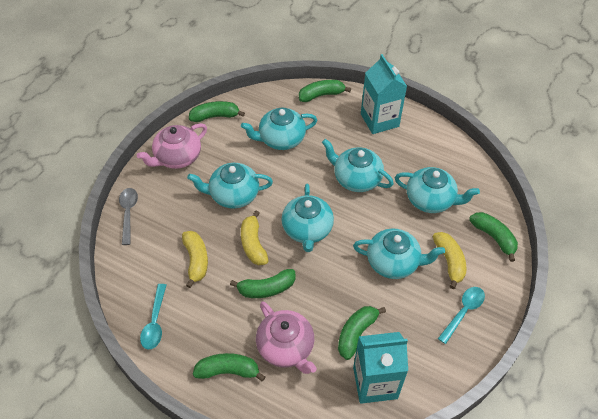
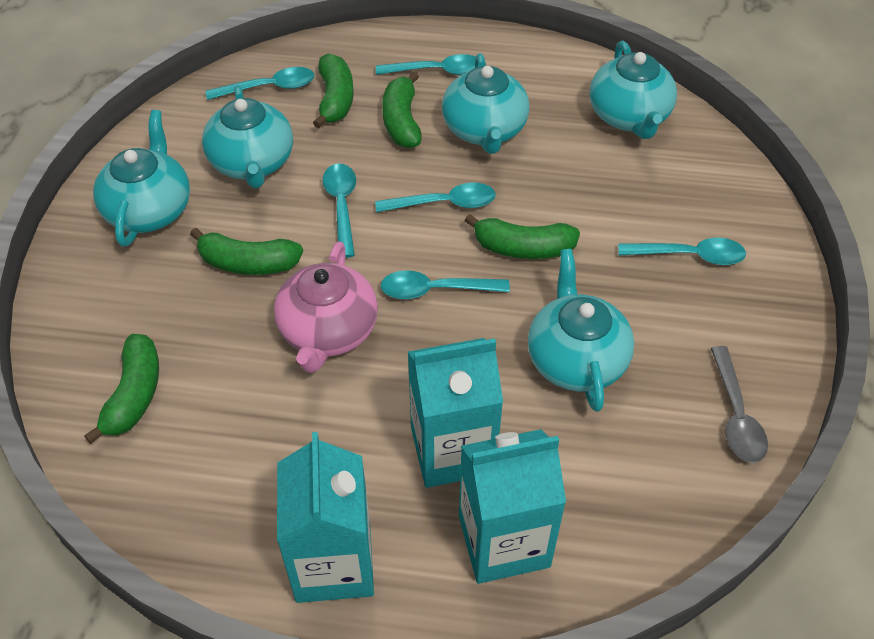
green banana: [189,101,245,122] [193,353,265,382] [230,269,296,298] [299,80,351,102] [338,306,386,360] [469,212,518,262] = 6 -> [84,334,159,444] [190,228,303,275] [313,53,354,129] [382,71,421,148] [465,214,580,259] = 5
pink teapot: [137,123,207,169] [256,301,317,374] = 2 -> [274,242,378,373] = 1
turquoise carton: [353,332,408,404] [361,54,407,134] = 2 -> [277,432,374,603] [408,338,503,488] [459,429,566,584] = 3
turquoise spoon: [140,284,166,350] [438,287,485,344] = 2 -> [206,67,314,100] [323,164,356,258] [375,183,496,212] [376,54,476,75] [380,270,510,299] [618,238,746,265] = 6
turquoise teapot: [187,163,273,209] [241,107,317,150] [281,184,334,252] [322,139,394,192] [353,228,445,279] [395,167,480,213] = 6 -> [93,110,190,246] [202,85,293,188] [442,53,529,154] [528,249,634,412] [589,41,677,139] = 5
yellow banana: [182,231,208,288] [241,210,268,265] [432,232,466,289] = 3 -> none = 0

